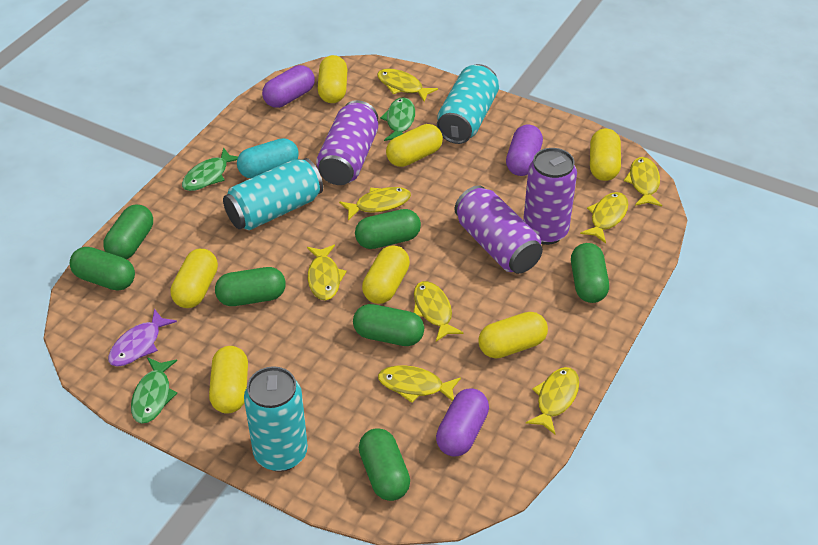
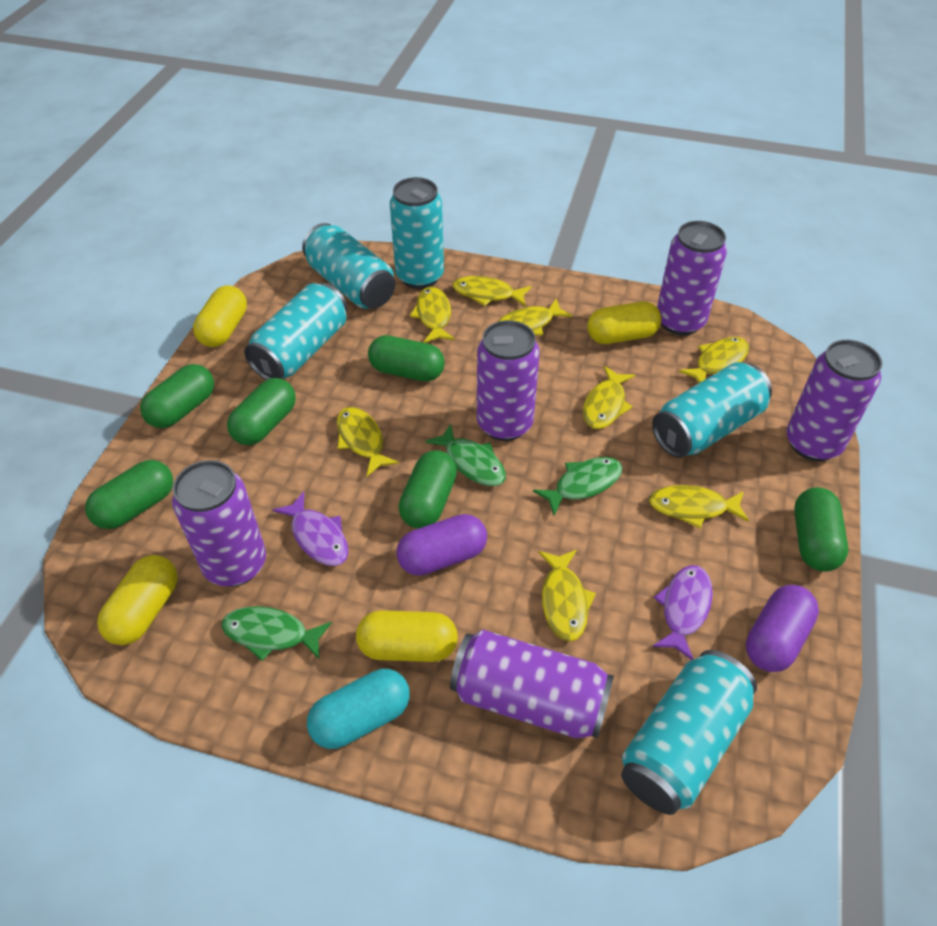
green capsule: [69,247,135,290] [103,204,153,259] [215,267,286,306] [353,304,424,346] [355,209,421,249] [359,428,410,501] [571,243,609,303] = 7 -> [85,460,173,529] [140,364,214,428] [227,378,296,445] [368,335,445,381] [399,450,457,529] [794,487,848,572] = 6
purple can: [316,100,378,185] [455,185,543,274] [523,148,577,245] = 3 -> [172,460,266,587] [450,630,614,739] [477,320,540,441] [657,221,727,335] [787,340,882,461] = 5
purple capsule: [262,65,315,108] [436,389,489,457] [506,124,543,176] = 3 -> [396,514,487,576] [746,585,819,672] = 2
purple fish: [108,308,177,367] = 1 -> [273,492,349,566] [653,565,713,660] = 2
turquoise can: [223,158,323,230] [244,366,308,472] [437,64,499,144] = 3 -> [244,283,348,380] [302,223,395,309] [390,177,444,289] [621,650,757,815] [652,362,772,458] = 5
yellow capsule: [170,249,218,308] [209,346,248,414] [318,55,347,103] [362,245,410,304] [386,124,443,167] [479,312,548,359] [590,128,621,181] = 7 -> [97,555,178,645] [193,285,247,347] [356,610,458,662] [587,301,661,344] = 4

